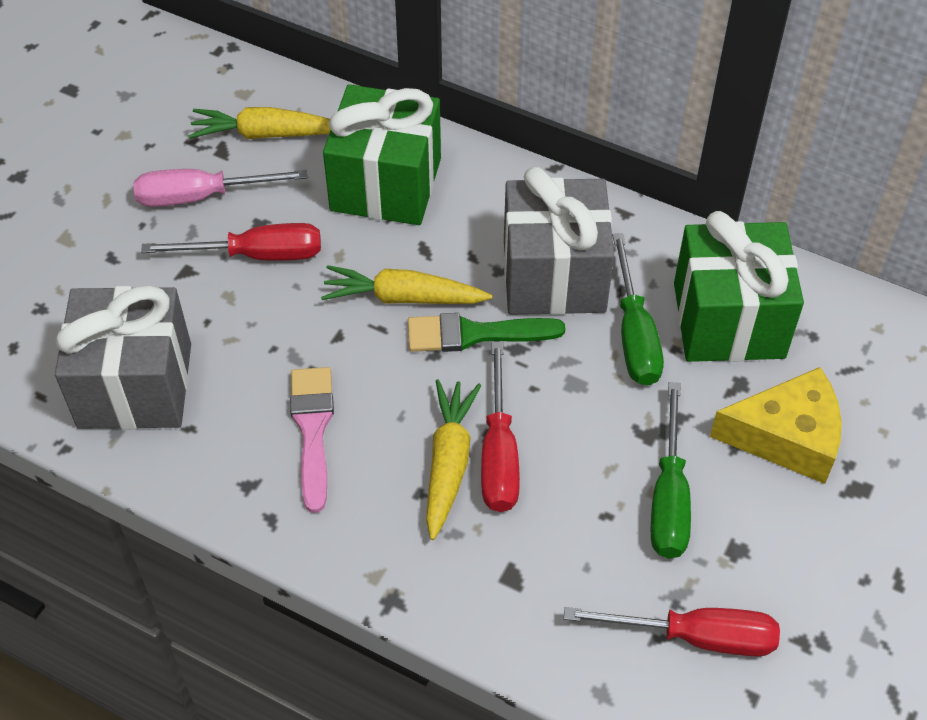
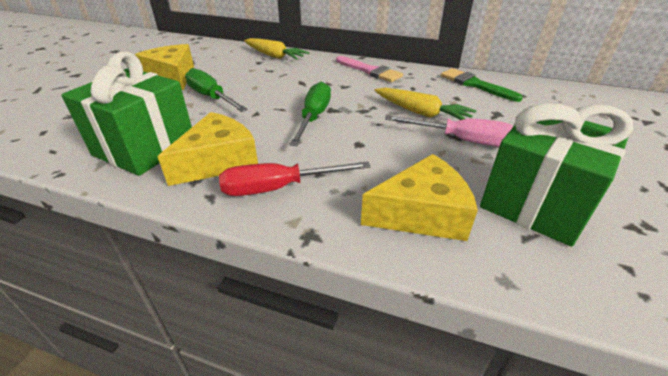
grey gift: [55,286,191,429] [504,166,614,315] = 2 -> none = 0
red screwdriver: [141,223,321,261] [481,342,520,512] [564,607,780,657] = 3 -> [219,162,371,196] = 1
yellow carrot: [189,107,331,139] [321,265,492,304] [426,379,481,540] = 3 -> [244,38,309,60] [374,88,477,120] = 2
yellow cheese: [710,367,842,484] = 1 -> [135,44,194,90] [157,112,258,186] [361,154,478,241] = 3

